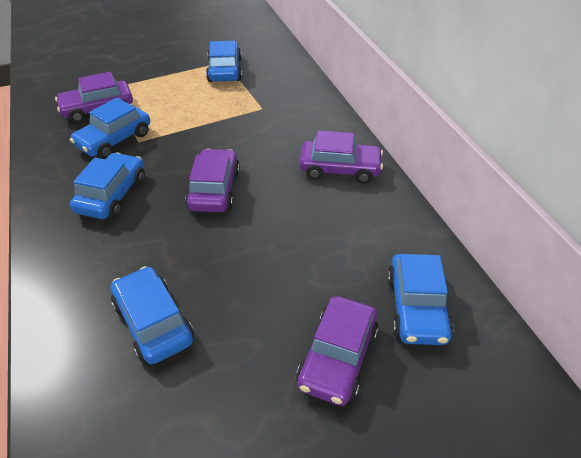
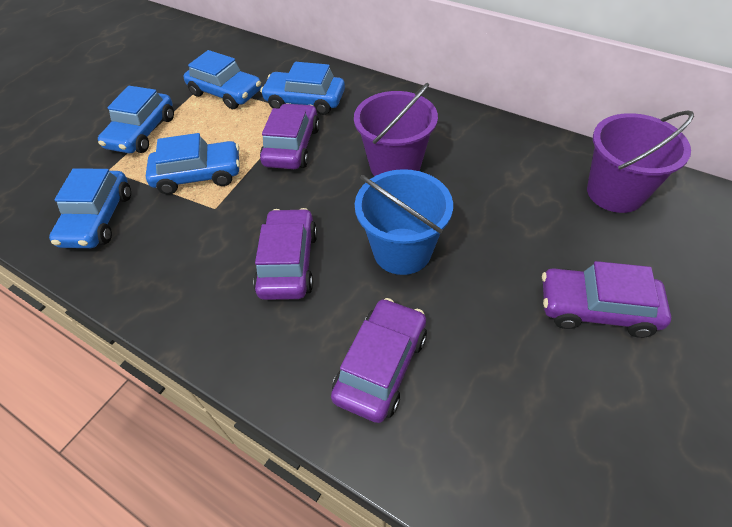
blue bucket: none = 0 -> [355,169,453,275] = 1
purple bucket: none = 0 -> [354,83,438,176] [587,111,694,213] = 2

